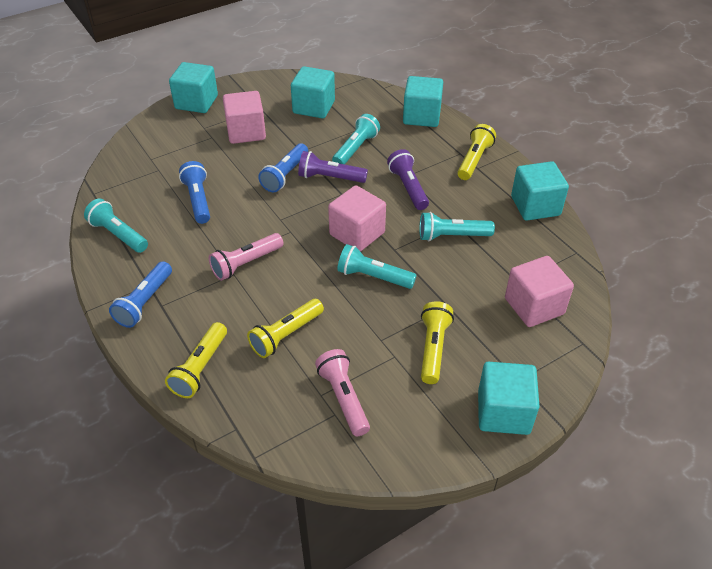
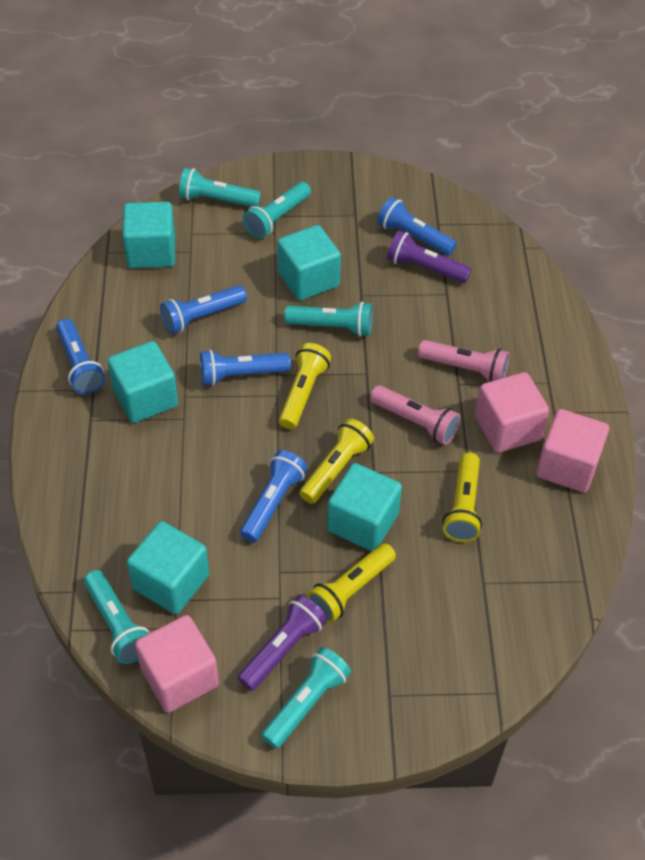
blue flashlight: [109,261,172,328] [179,161,210,224] [258,143,308,192] = 3 -> [56,319,105,394] [160,285,247,334] [200,350,291,386] [240,450,308,543] [377,197,457,256] = 5
turquoise flashlight: [84,199,148,253] [332,114,380,164] [337,244,416,289] [419,212,495,241] = 4 -> [84,570,150,664] [179,168,261,207] [243,182,311,239] [261,647,351,749] [285,302,372,337] = 5

